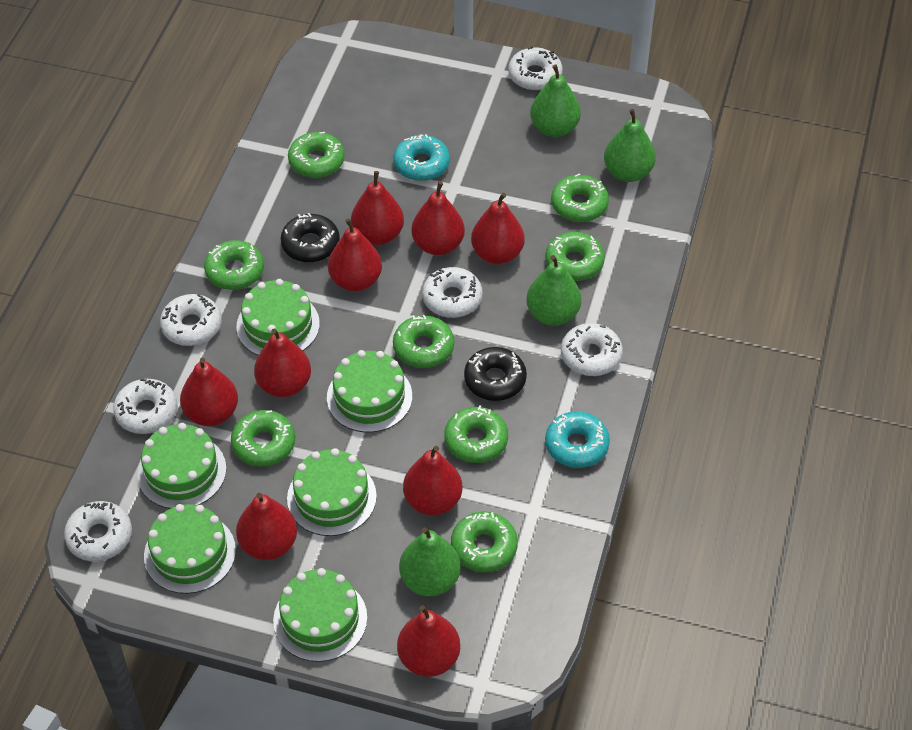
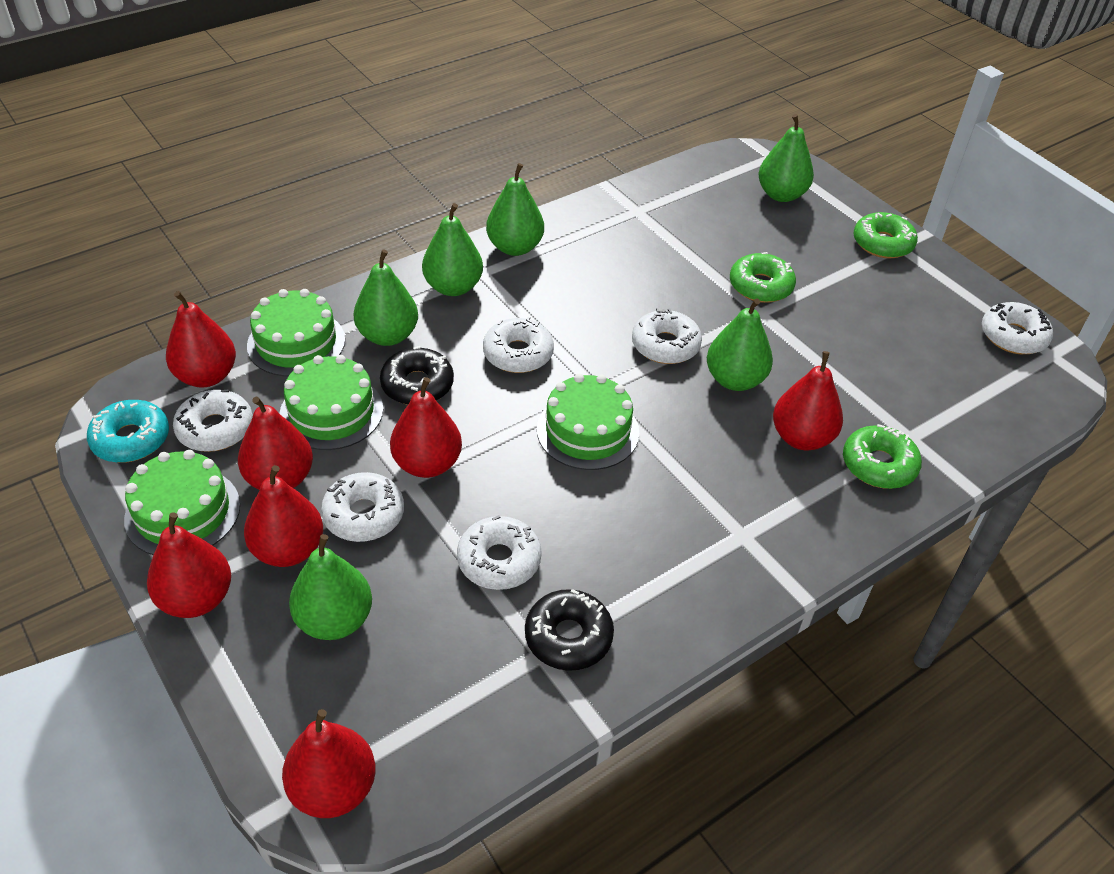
green cake: [137,423,226,509] [144,504,236,594] [236,279,320,356] [273,568,367,662] [287,448,377,536] [327,350,412,432] = 6 -> [124,450,240,555] [247,289,345,377] [279,355,383,450] [537,374,639,470] = 4
green donut: [204,240,264,290] [231,410,295,466] [288,132,345,178] [393,315,454,368] [444,405,508,463] [451,511,518,572] [545,232,605,281] [551,174,609,222] = 8 -> [730,252,796,303] [843,424,922,489] [853,212,918,258] = 3
green pear: [399,527,461,596] [526,255,581,326] [530,64,581,137] [604,109,656,182] = 4 -> [289,534,372,640] [354,249,418,346] [422,203,483,296] [486,163,544,256] [707,299,773,391] [758,114,814,202] = 6
red pear: [180,358,238,426] [236,493,297,560] [254,328,311,397] [328,218,382,291] [351,171,404,245] [397,605,460,677] [403,446,462,515] [411,182,465,255] [471,193,524,264] = 9 -> [147,512,231,618] [166,291,236,387] [238,396,313,490] [244,465,323,567] [282,709,375,818] [390,377,462,478] [773,351,843,450] = 7
turquoise donut: [393,134,450,181] [545,411,610,468] = 2 -> [87,400,169,463] = 1

